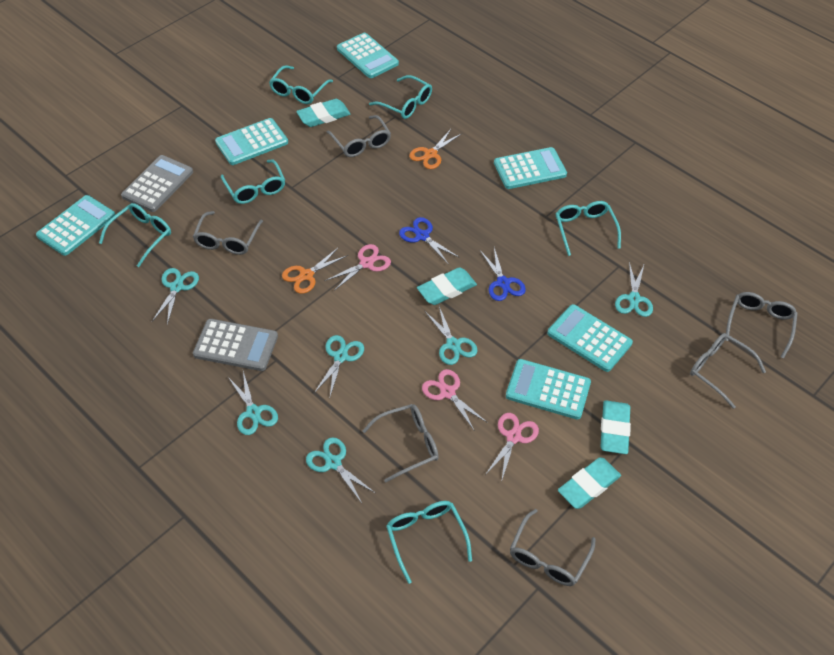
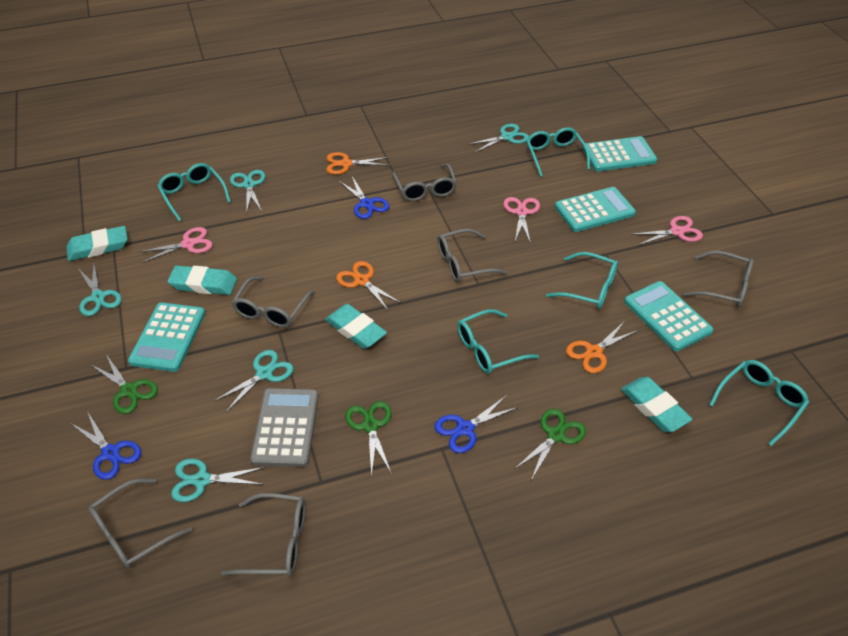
blue scissors: [399,217,460,265] [480,248,526,301] = 2 -> [72,411,141,480] [339,176,389,219] [435,395,518,453] = 3
green scissors: none = 0 -> [90,354,158,414] [345,401,392,477] [514,409,586,480] = 3
grey calculator: [121,155,193,212] [193,319,278,371] = 2 -> [250,388,319,467] = 1
orange scissors: [282,247,348,294] [409,129,461,169] = 2 -> [326,152,390,175] [336,261,402,311] [566,321,638,373] = 3
turquoise calculator: [36,195,115,256] [215,118,288,165] [337,33,399,78] [494,147,567,189] [506,359,591,420] [547,304,633,372] = 6 -> [128,302,205,372] [555,187,636,232] [582,136,657,171] [624,281,714,351] = 4
turquoise glasses: [99,203,171,267] [221,159,285,204] [269,65,333,104] [369,75,432,119] [386,501,472,584] [555,201,621,256] = 6 -> [157,163,231,222] [457,309,539,374] [526,127,590,177] [546,252,618,309] [709,360,809,446] = 5
turquoise scissors: [152,268,199,325] [228,371,278,435] [306,437,375,503] [314,335,364,396] [426,306,478,365] [615,262,653,317] = 6 -> [78,264,122,316] [171,458,265,502] [214,350,294,412] [230,170,265,214] [468,124,529,152] = 5

